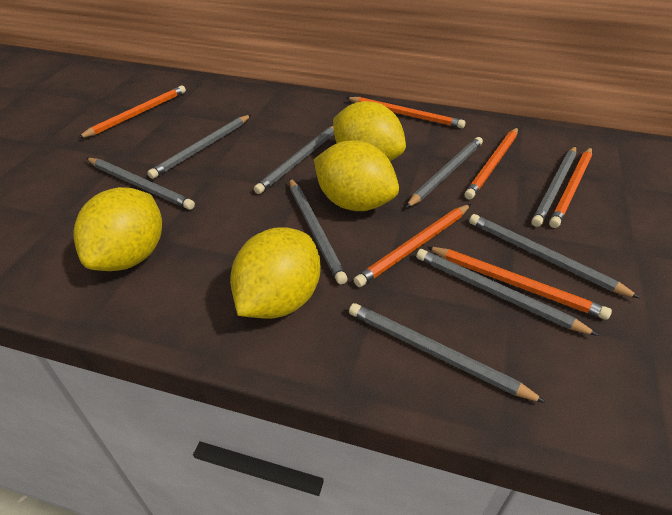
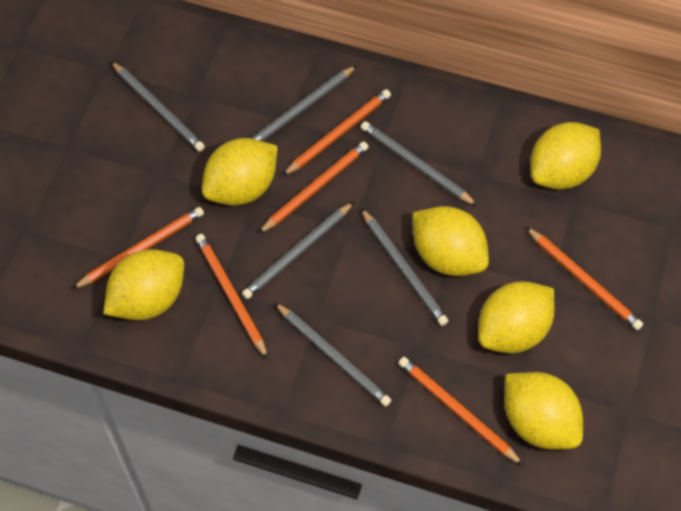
grey pencil: [87,158,195,210] [147,115,251,179] [254,126,334,194] [289,178,348,285] [349,303,546,403] [406,137,483,208] [416,249,599,336] [469,214,640,298] [532,146,576,227] = 9 -> [111,61,205,152] [242,202,354,299] [252,65,357,141] [274,302,391,407] [361,121,478,206] [361,208,448,326] = 6
yellow lemon: [73,187,162,271] [230,227,321,319] [314,140,399,211] [333,101,406,161] = 4 -> [103,249,184,320] [202,138,278,205] [413,206,489,276] [478,282,555,353] [505,372,583,449] [531,122,601,189] = 6

